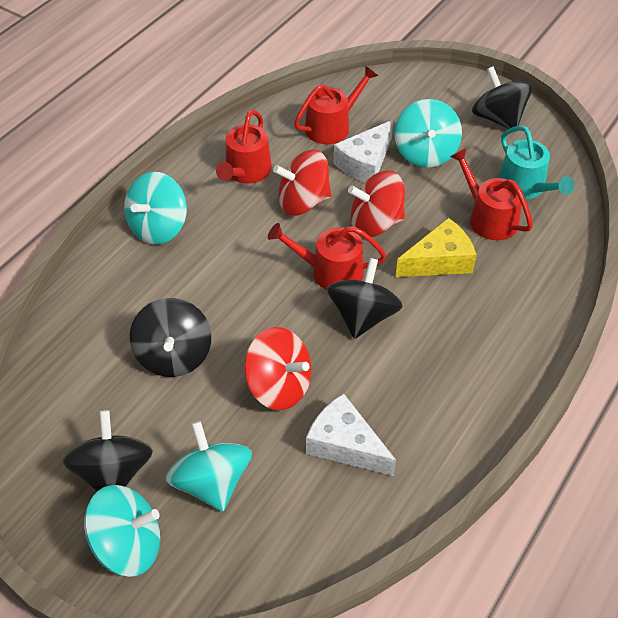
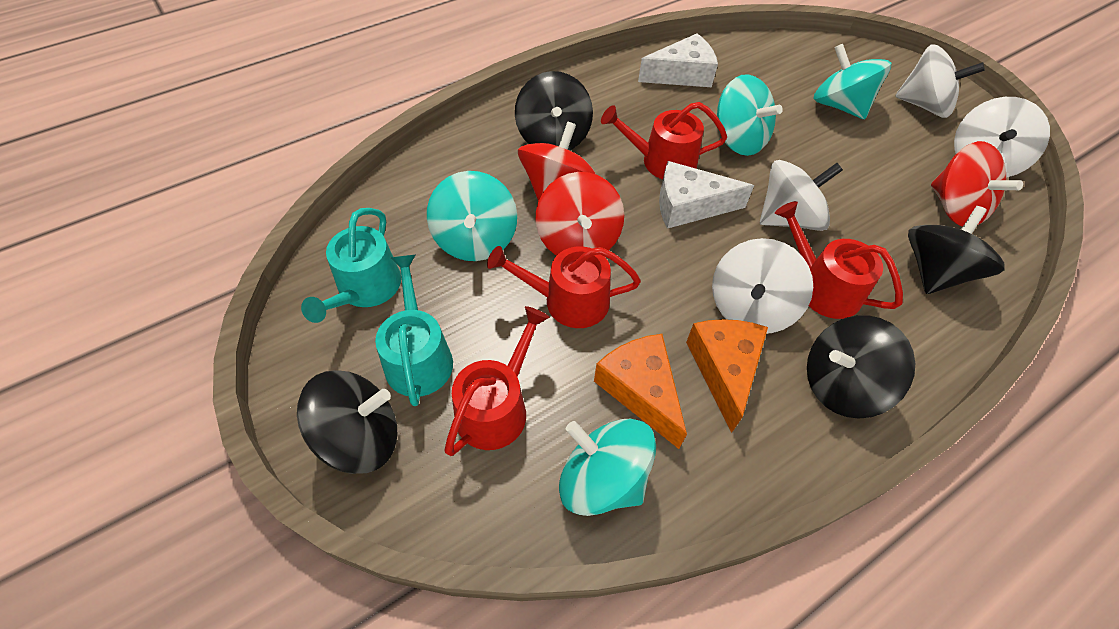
orange cheese: none = 0 -> [594,334,687,449] [686,319,768,433] = 2
turquoise watering can: [498,125,574,199] = 1 -> [301,208,401,323] [375,254,453,406] = 2
white spinning top: none = 0 -> [712,238,813,334] [760,160,843,231] [895,44,985,118] [954,97,1050,178] = 4
yellow cheese: [395,218,477,277] = 1 -> none = 0

